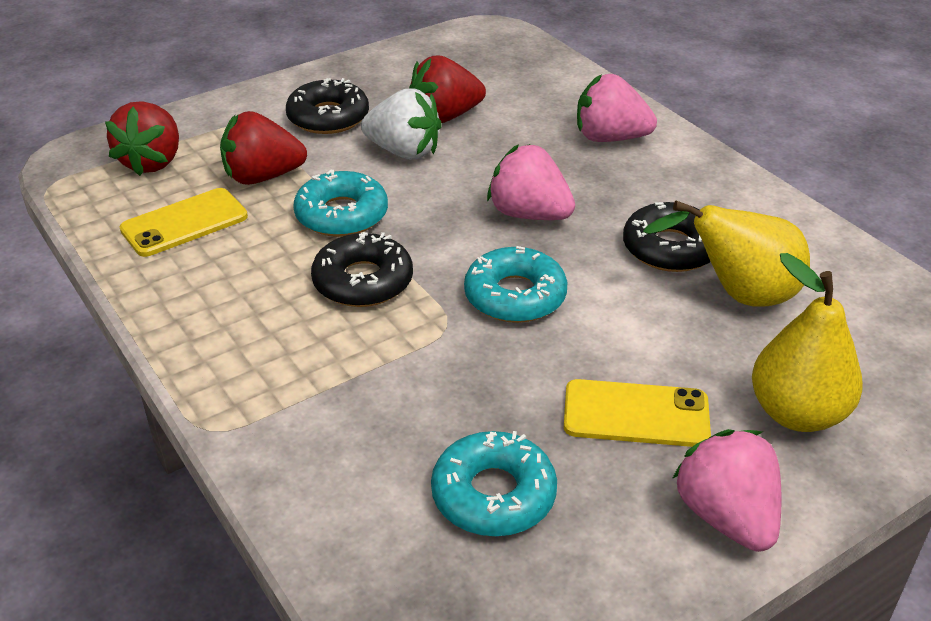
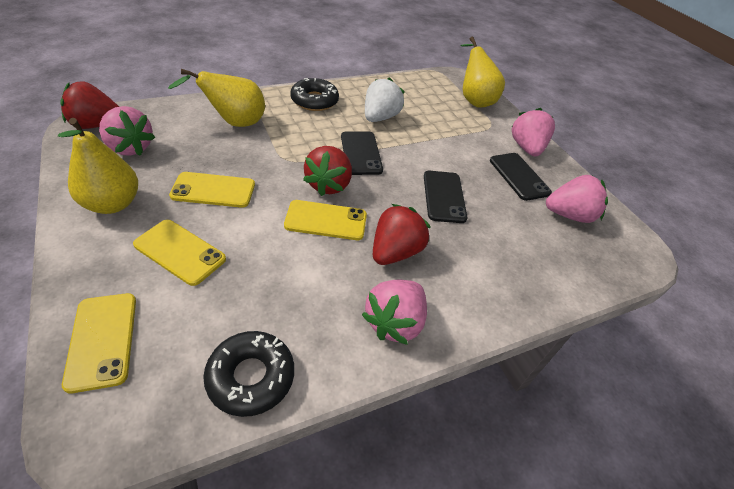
black donut: [286,78,369,134] [311,232,413,307] [623,202,711,272] = 3 -> [203,331,294,417] [290,78,339,111] = 2
black phone: none = 0 -> [341,131,383,175] [424,171,467,223] [490,153,552,201] = 3
pink strawberry: [487,144,575,220] [577,74,657,142] [672,429,782,552] = 3 -> [99,106,155,156] [362,280,427,345] [512,108,555,156] [546,175,608,223] = 4
turquoise donut: [293,170,388,237] [431,431,557,536] [464,246,567,323] = 3 -> none = 0
yellow pear: [643,201,810,307] [752,253,863,432] = 2 -> [58,118,138,214] [168,69,265,127] [460,36,505,108] = 3
yellow phone: [120,188,248,257] [564,379,711,447] = 2 -> [62,293,136,393] [133,220,226,286] [169,172,255,208] [284,200,367,240] = 4

